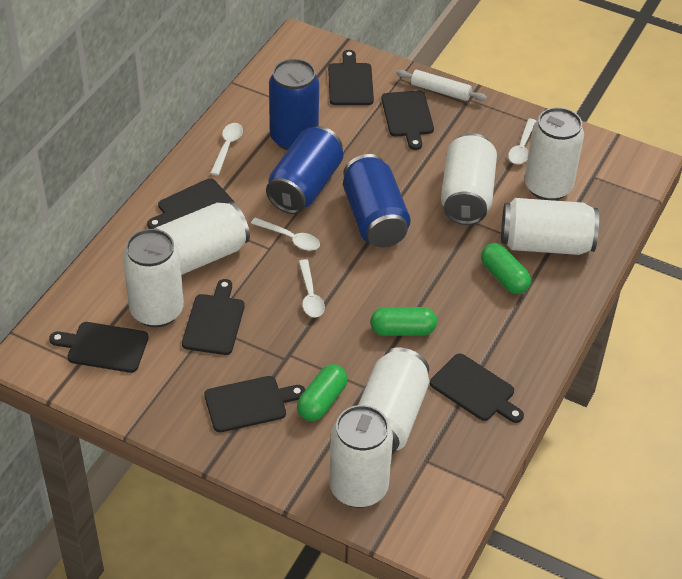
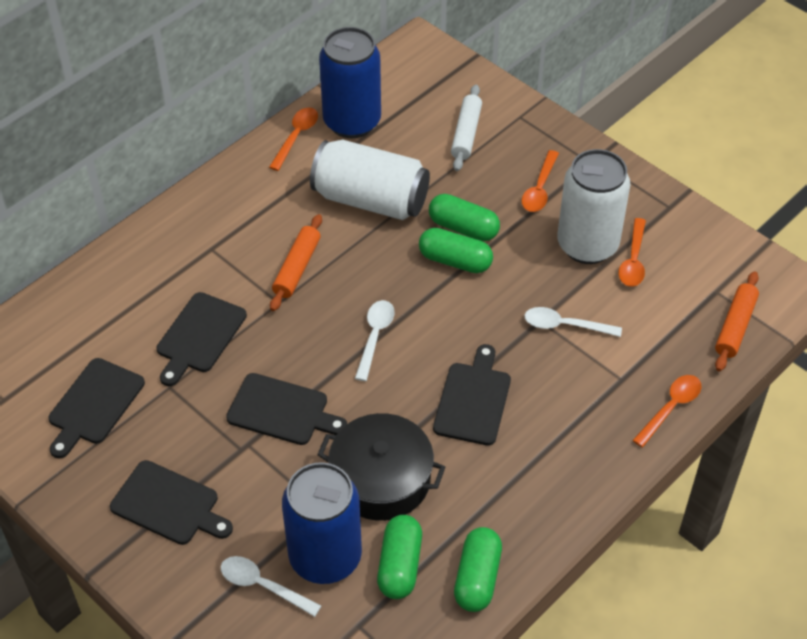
black cutting board: [49,322,149,373] [147,178,235,229] [182,279,245,355] [204,376,305,432] [328,50,374,105] [382,90,434,150] [430,353,524,423] = 7 -> [48,358,145,458] [110,460,233,545] [156,292,247,386] [226,373,347,445] [433,344,511,446] = 5
black pot: none = 0 -> [317,413,445,521] = 1
blue can: [266,126,343,214] [269,59,319,151] [343,154,411,247] = 3 -> [282,462,362,584] [319,27,381,138] = 2
green capsule: [297,364,348,421] [370,307,437,336] [481,243,531,294] = 3 -> [377,515,422,599] [419,228,493,273] [429,194,500,241] [454,527,502,612] = 4
orange rolling pin: none = 0 -> [270,214,322,311] [715,271,759,371] = 2
orange spoon: none = 0 -> [269,107,318,171] [522,150,559,212] [618,218,646,287] [632,375,701,447] = 4
white can: [123,229,184,327] [154,201,250,275] [329,405,393,508] [358,347,429,454] [441,133,497,225] [501,198,599,255] [524,107,584,201] = 7 -> [310,140,430,220] [557,149,630,264] = 2
white spoon: [210,123,243,175] [251,218,320,251] [299,259,325,317] [508,118,536,164] = 4 -> [221,556,321,617] [355,300,395,381] [525,307,622,337] = 3

